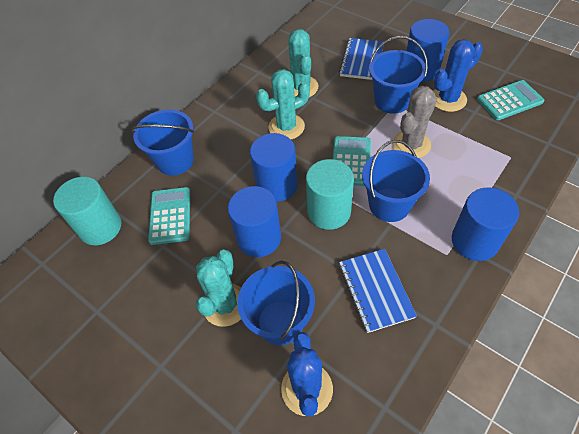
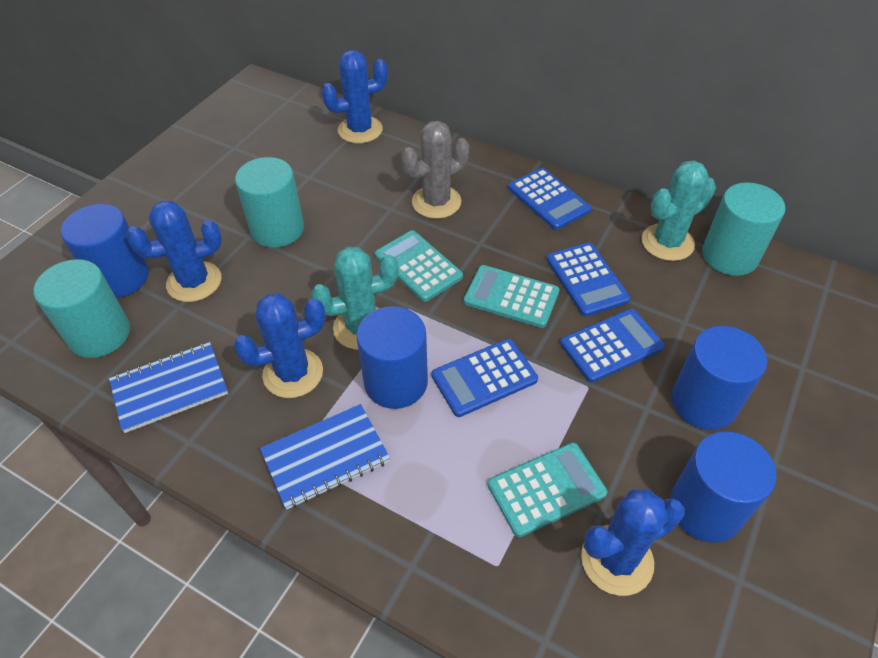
blue bucket: [131,109,194,176] [237,261,315,345] [362,140,430,222] [369,36,428,114] = 4 -> none = 0
blue cactus: [281,332,333,417] [433,39,483,112] = 2 -> [126,201,222,302] [234,294,326,398] [321,50,388,144] [581,489,685,596] = 4
blue calculator: none = 0 -> [432,339,538,417] [508,168,591,230] [547,243,630,316] [560,309,665,383] = 4
turquoise cactus: [196,250,241,327] [256,69,310,139] [288,29,318,97] = 3 -> [311,247,399,350] [642,161,716,261] = 2
turquoise cylinder: [53,177,121,245] [306,159,354,230] = 2 -> [34,259,130,358] [235,157,304,248] [702,182,785,276] = 3

